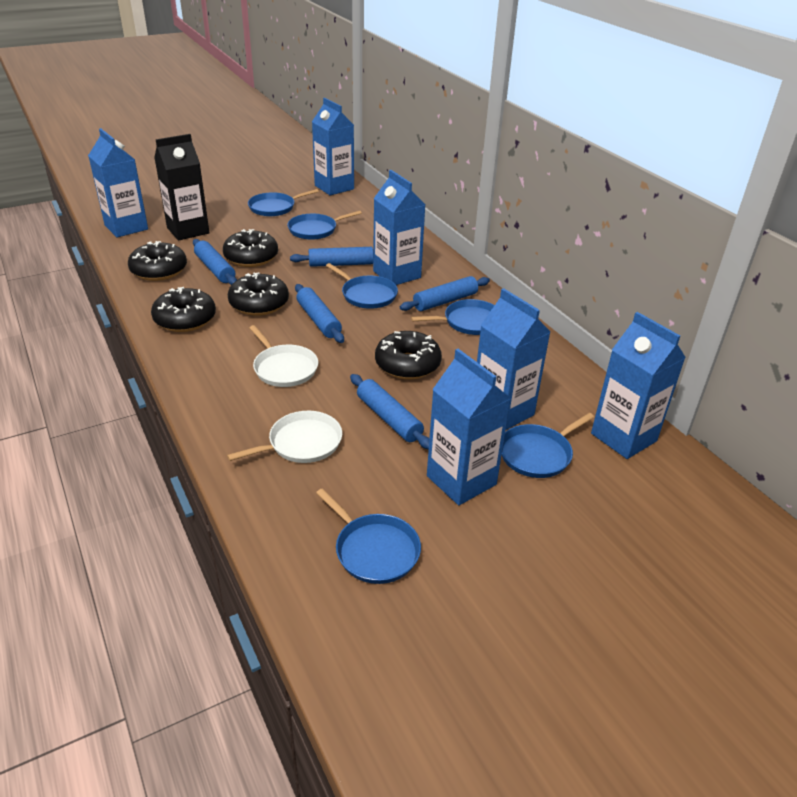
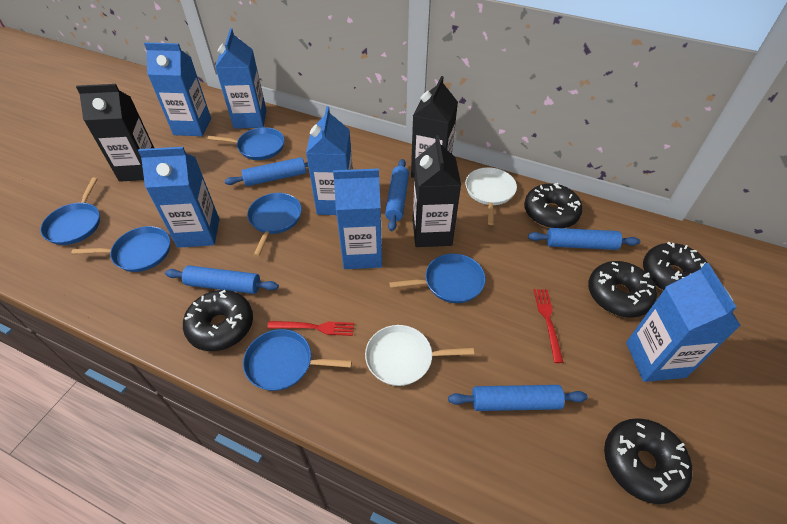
black carton: [154,134,209,241] = 1 -> [76,84,154,182] [411,76,458,178] [413,135,461,247] = 3
red fork: none = 0 -> [267,321,354,336] [534,289,563,363] = 2

